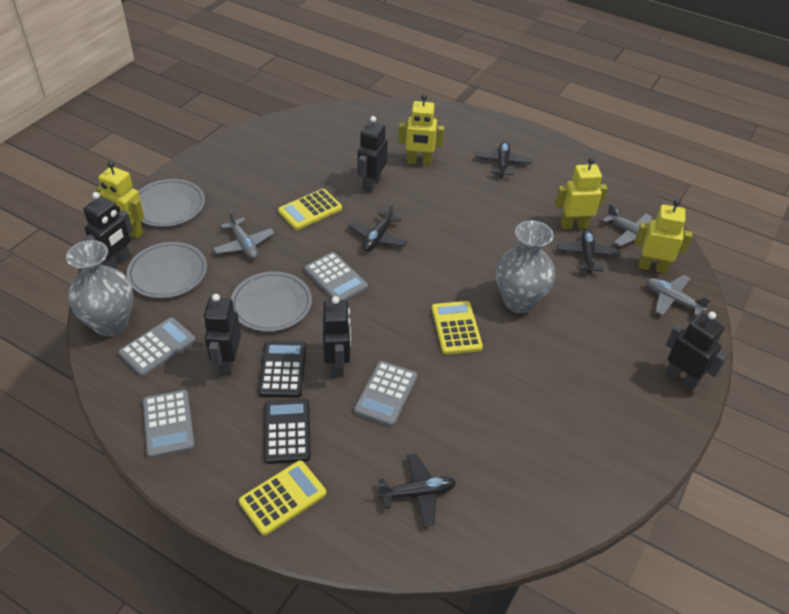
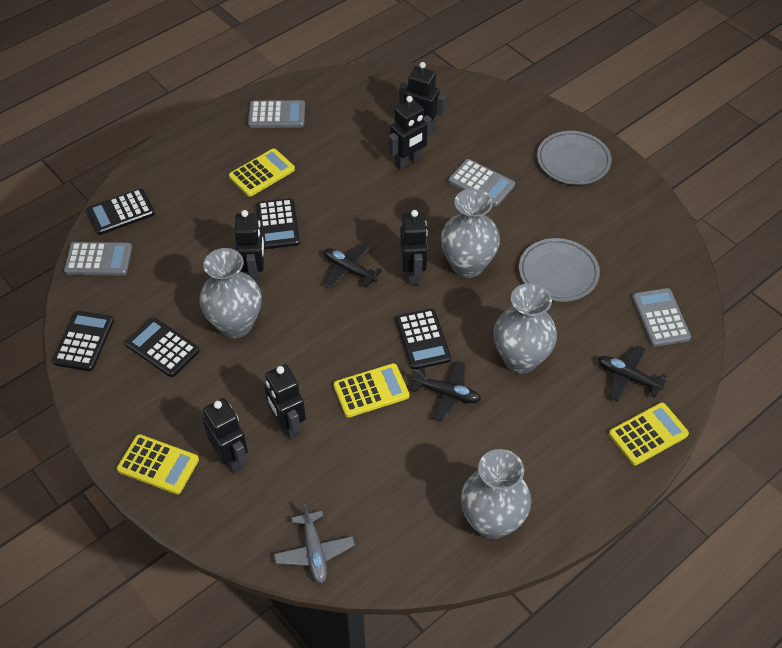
black calculator: [258,341,306,398] [264,399,311,464] = 2 -> [53,311,114,371] [86,188,155,235] [125,317,199,377] [256,198,300,249] [396,308,451,370] = 5
black plane: [348,204,407,252] [378,454,456,527] [476,141,532,178] [557,229,620,273] = 4 -> [324,242,382,288] [411,361,481,422] [598,345,667,401] = 3
black robot: [83,192,133,269] [203,294,241,376] [323,296,351,378] [358,116,388,193] [665,312,727,391] = 5 -> [203,398,248,473] [235,210,265,285] [264,364,306,439] [389,96,432,170] [399,62,446,134] [400,210,428,285] = 6
grey plane: [213,210,275,259] [602,203,652,246] [646,275,711,316] = 3 -> [274,504,355,583] = 1
grey plate: [127,242,207,298] [138,179,205,227] [231,271,312,332] = 3 -> [519,238,600,302] [537,131,612,185] = 2
grey vase: [66,240,134,336] [496,220,556,313] = 2 -> [199,248,261,338] [441,188,500,278] [461,449,531,539] [494,283,557,374] = 4
yellow calculator: [239,460,326,535] [278,189,342,230] [432,301,483,355] = 3 -> [117,434,199,494] [229,148,295,197] [333,363,409,418] [609,402,689,465] = 4
yellow robot: [95,161,145,239] [398,94,445,166] [555,157,608,229] [635,199,692,273] = 4 -> none = 0

